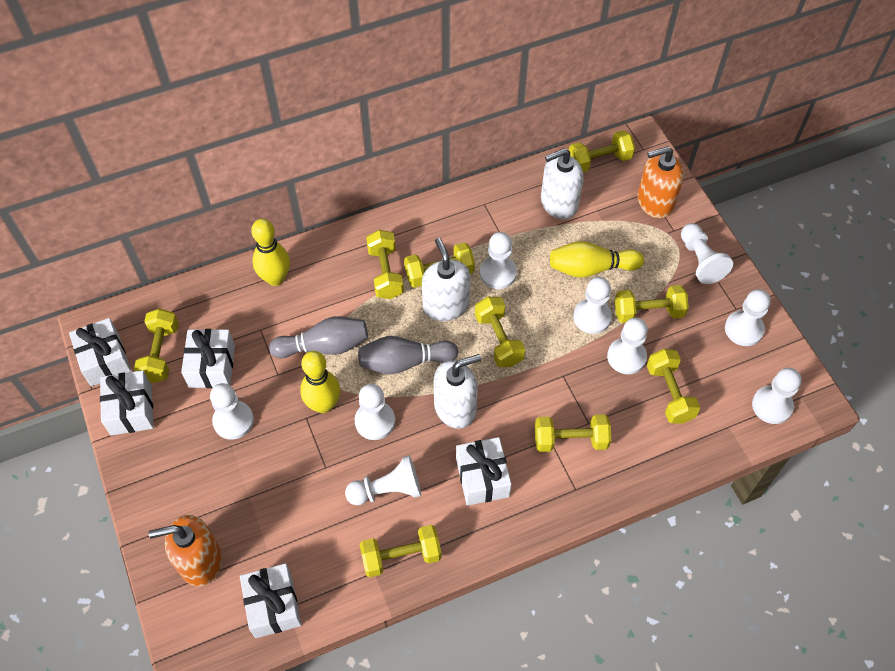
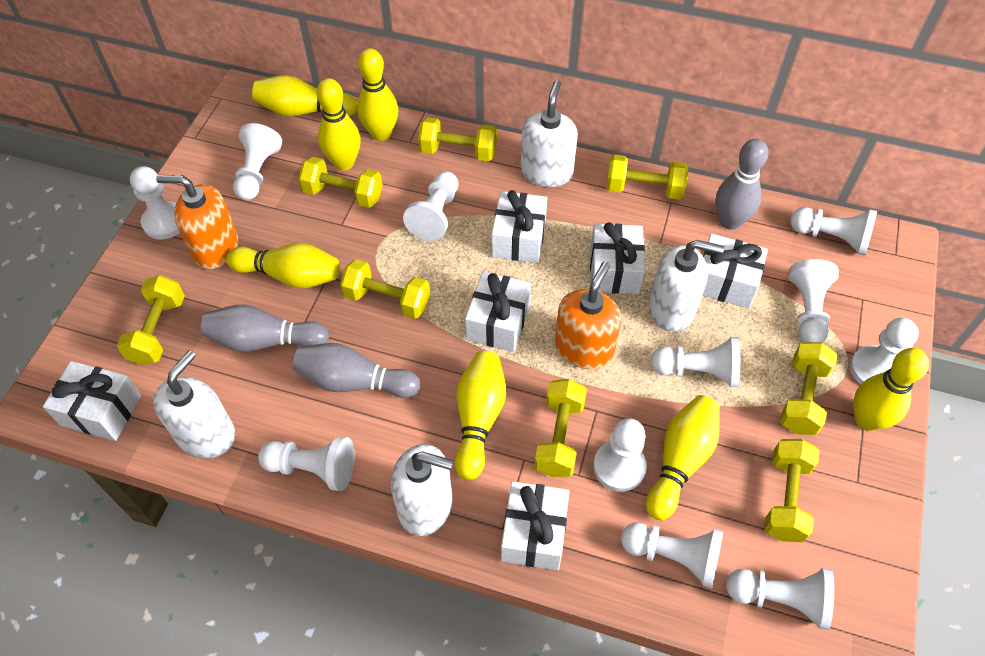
grey bowling pin: [269,316,368,358] [358,336,458,374] = 2 -> [201,304,329,352] [292,343,421,398] [716,139,769,230] = 3
white gift: [69,318,131,387] [100,370,154,436] [181,329,235,388] [240,563,301,638] [456,437,512,506] = 5 -> [43,361,141,441] [465,272,531,352] [492,190,547,263] [501,481,570,570] [590,222,645,294] [702,234,768,309] = 6
white pawn: [210,383,254,440] [345,455,421,505] [355,384,395,440] [480,232,517,289] [573,277,612,334] [607,318,648,374] [681,223,733,284] [725,289,771,346] [752,368,802,424] = 9 -> [130,166,180,240] [233,123,282,200] [258,437,355,491] [403,171,458,241] [594,418,647,492] [621,523,723,588] [651,337,740,387] [726,568,834,630] [789,259,839,343] [790,207,877,256] [850,318,919,384] = 11
white soap dispenser: [422,238,471,321] [434,354,481,429] [541,148,584,220] = 3 -> [153,350,235,458] [391,444,453,536] [521,80,578,187] [649,240,724,332] = 4
yellow bowling pin: [251,219,290,286] [300,351,340,413] [550,241,644,278] = 3 -> [226,243,340,288] [252,75,358,116] [317,78,361,170] [357,48,398,141] [455,351,506,480] [646,395,720,520] [854,348,929,431] = 7
yellow dumbbell: [134,309,179,383] [360,525,442,577] [366,230,404,299] [404,242,475,288] [475,297,525,367] [535,414,611,452] [569,130,635,172] [615,285,689,323] [647,349,700,424] = 9 -> [117,275,185,365] [298,157,383,208] [340,259,430,319] [418,117,497,161] [534,379,587,477] [606,154,688,200] [764,439,820,542] [780,342,838,435] = 8

